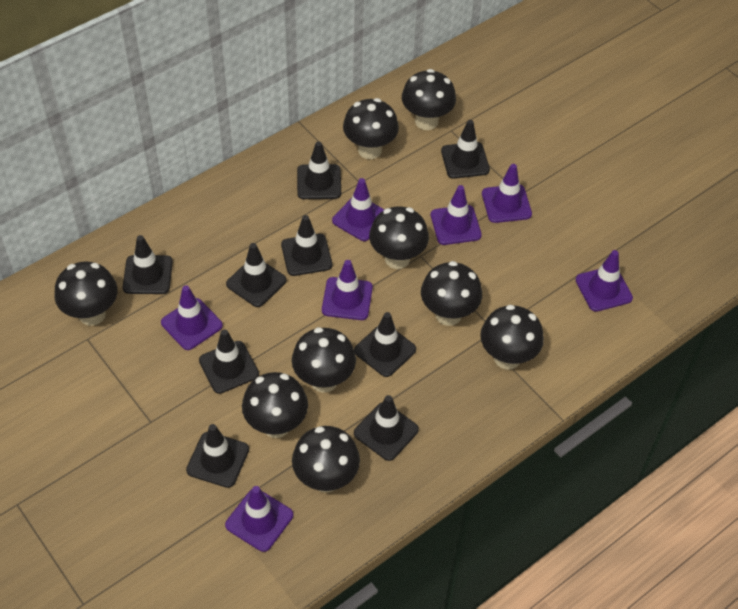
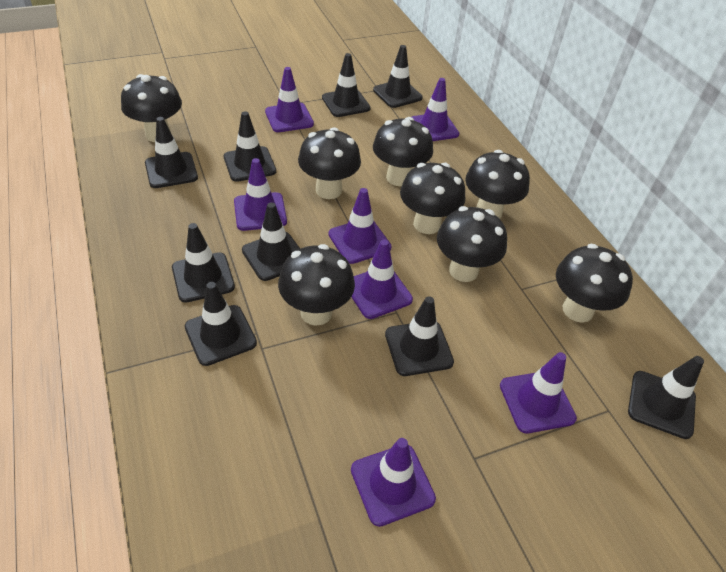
black mushroom: [54,261,118,326] [242,372,308,438] [292,327,356,393] [292,426,360,493] [343,98,399,159] [369,206,429,269] [402,69,456,130] [421,261,482,326] [480,305,544,370] = 9 -> [121,74,182,142] [278,244,355,326] [298,127,361,199] [373,117,433,186] [400,163,465,234] [437,206,507,282] [465,150,530,219] [556,244,633,323] = 8

